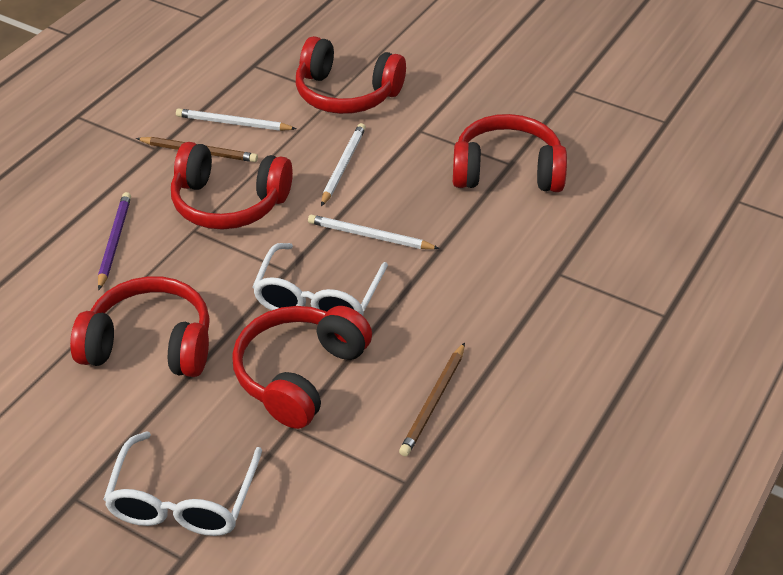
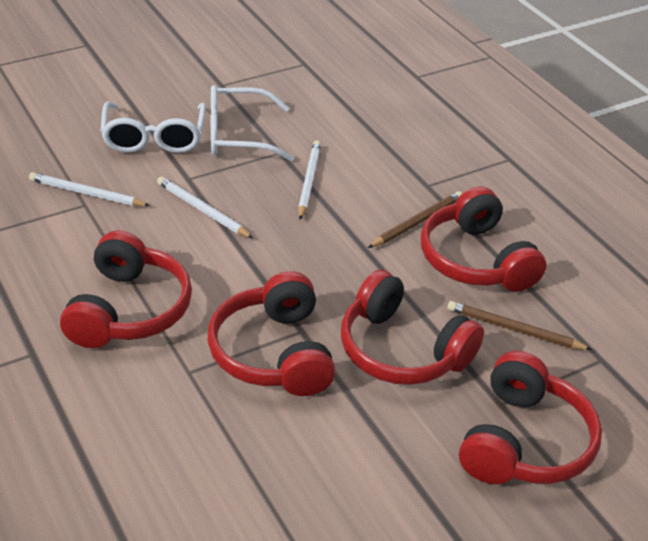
purple pencil: [98,192,131,290] = 1 -> none = 0

